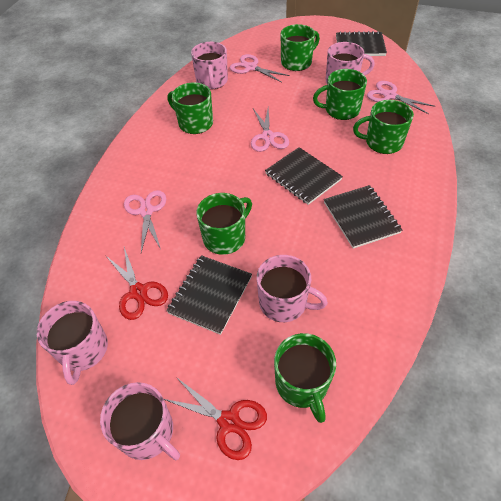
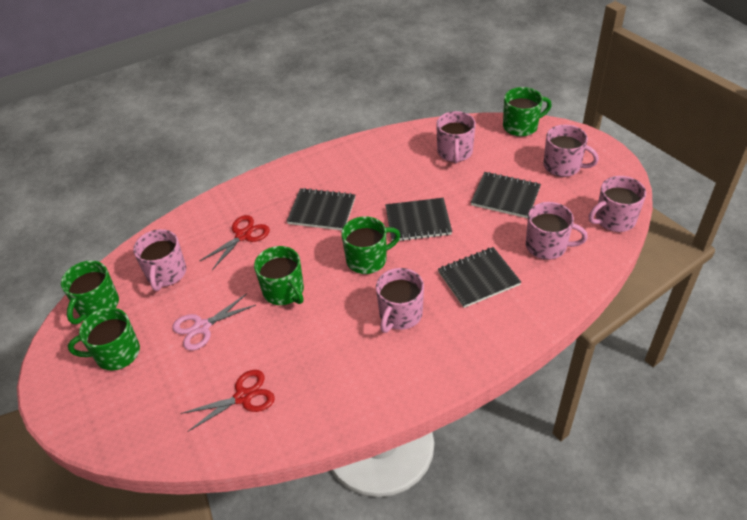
green mug: [168,83,213,134] [196,193,252,255] [274,333,336,423] [281,24,320,71] [313,69,367,120] [353,100,414,154] = 6 -> [61,261,119,324] [68,308,140,370] [254,246,304,305] [342,216,400,274] [503,87,552,137] = 5
pink mug: [37,301,108,385] [100,382,180,460] [191,42,228,89] [257,255,328,322] [326,42,375,84] = 5 -> [133,229,186,291] [376,268,424,333] [436,111,476,163] [526,202,588,260] [544,125,599,177] [589,176,646,232] = 6
pink scissors: [124,190,166,252] [230,54,290,83] [251,107,289,152] [367,81,435,114] = 4 -> [172,294,256,350] = 1

